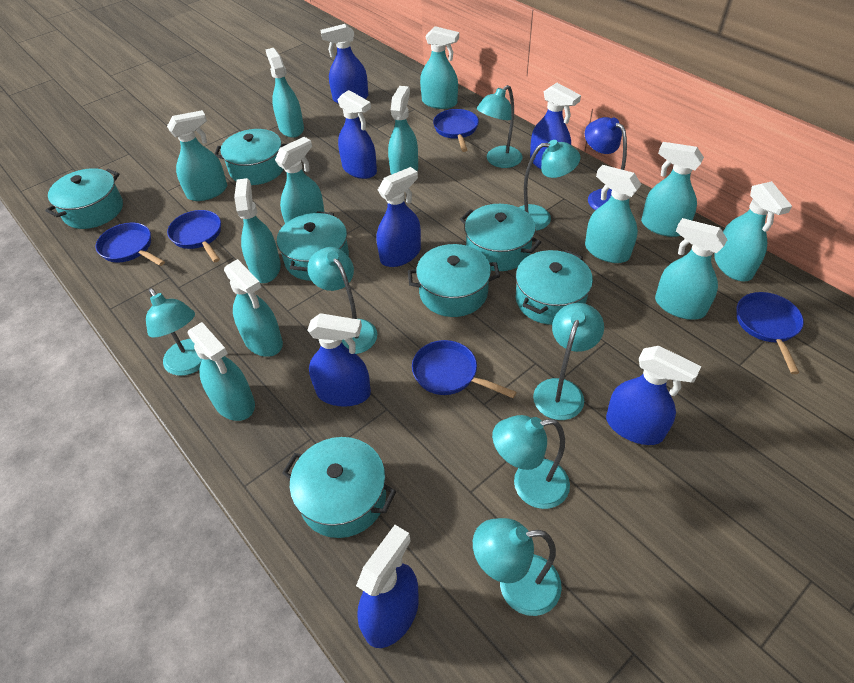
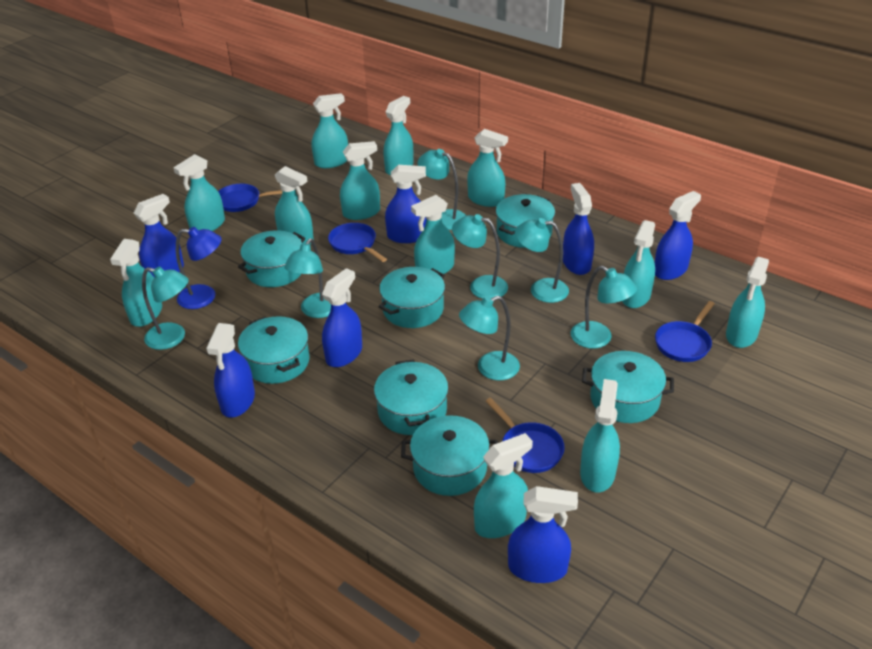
blue pan: [96,223,165,266] [167,210,221,262] [412,340,517,398] [433,109,479,152] [737,292,804,374] = 5 -> [218,184,282,212] [328,223,387,262] [486,398,565,473] [655,301,715,362] = 4

